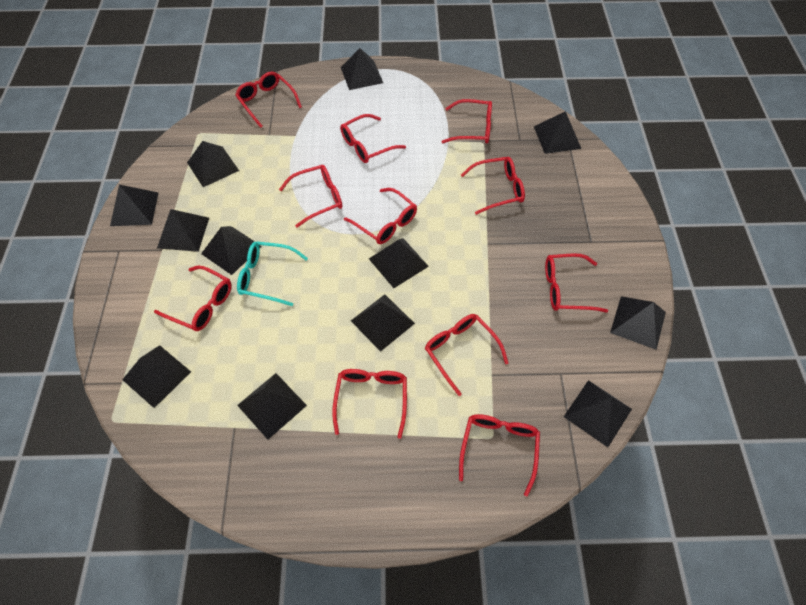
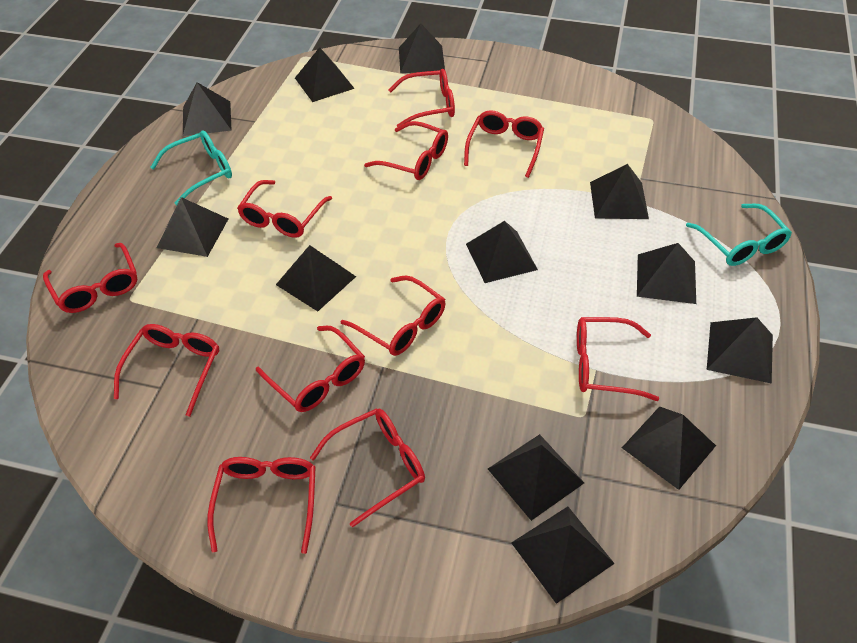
turquoise glasses: [237,241,308,306] = 1 -> [150,131,232,205] [686,203,792,266] = 2

